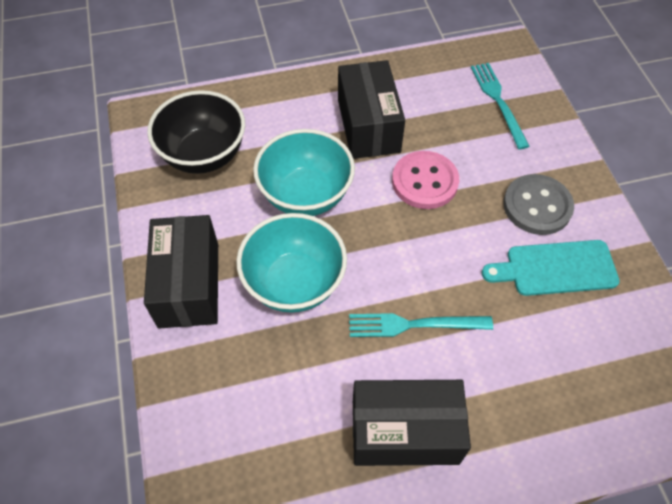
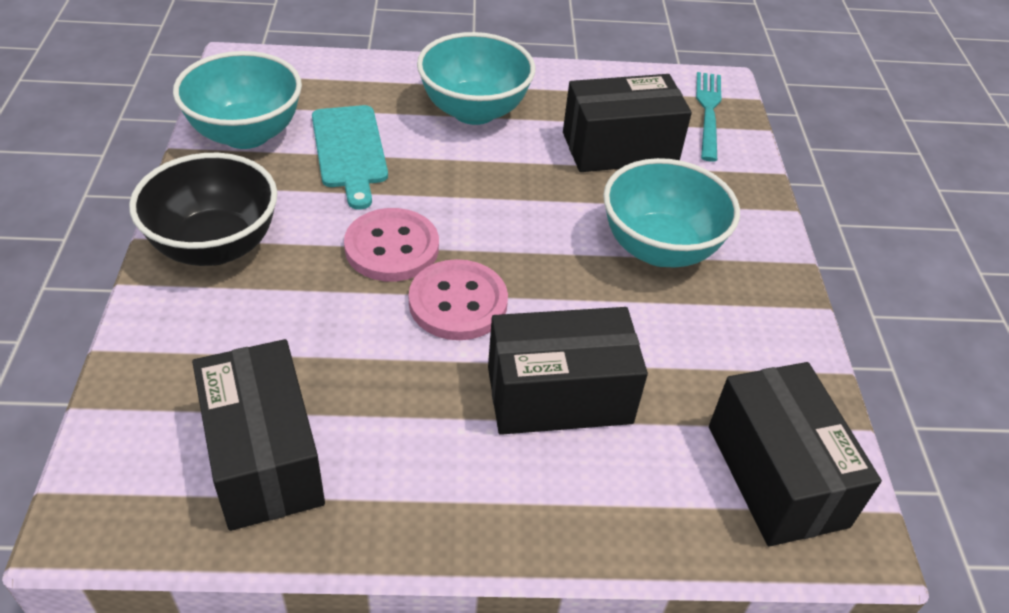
black box: [144,215,218,329] [338,60,405,159] [353,380,471,466] = 3 -> [192,339,325,531] [488,307,648,435] [563,74,692,172] [709,362,882,546] = 4
grey button: [503,174,574,235] = 1 -> none = 0
pink button: [392,151,459,209] = 1 -> [344,208,439,281] [409,259,508,340] = 2
turquoise bowl: [236,213,347,313] [253,129,355,216] = 2 -> [173,51,302,149] [417,32,535,125] [603,158,740,267] = 3
turquoise fork: [349,313,493,337] [471,63,530,149] = 2 -> [696,72,721,162] = 1

